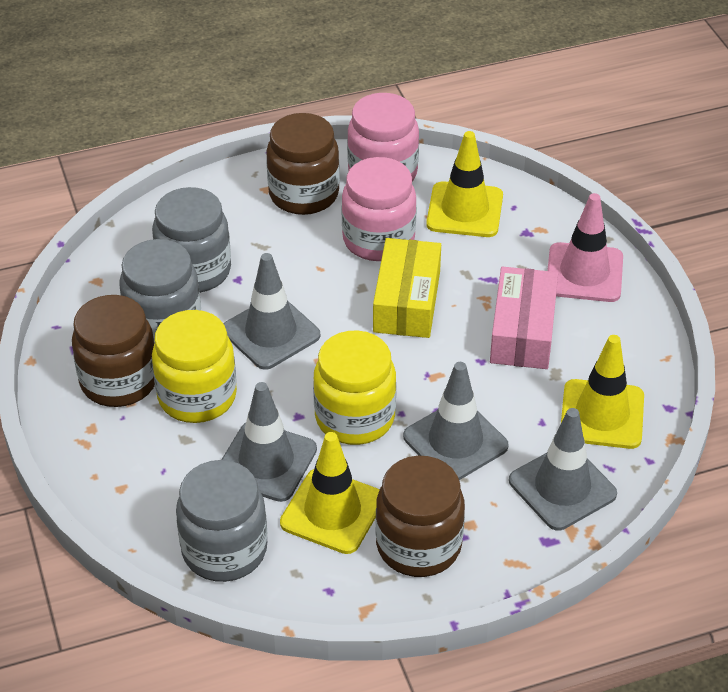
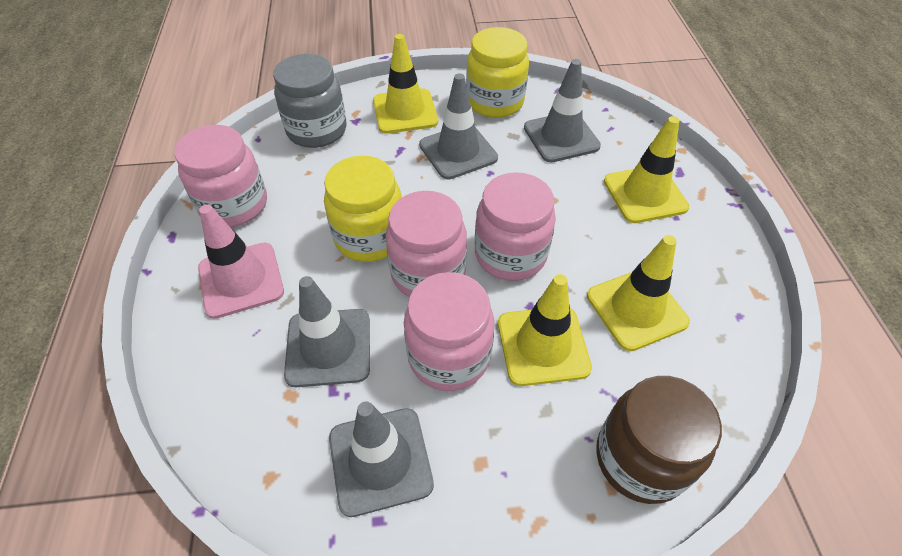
brown jar: [72,295,155,407] [266,113,340,215] [376,456,465,577] = 3 -> [596,376,722,504] = 1
grey jar: [119,239,201,342] [152,187,231,293] [176,460,267,582] = 3 -> [273,54,346,148] = 1
pink box: [490,266,558,369] = 1 -> none = 0
pink jar: [342,157,417,261] [347,93,419,182] = 2 -> [174,125,267,227] [386,191,467,297] [404,272,494,391] [475,172,556,281] = 4
yellow box: [373,238,441,338] = 1 -> none = 0
yellow traffic cone: [280,432,380,554] [426,131,503,237] [561,335,644,449] = 3 -> [373,34,438,134] [498,274,592,386] [587,235,690,351] [604,116,689,223] = 4

